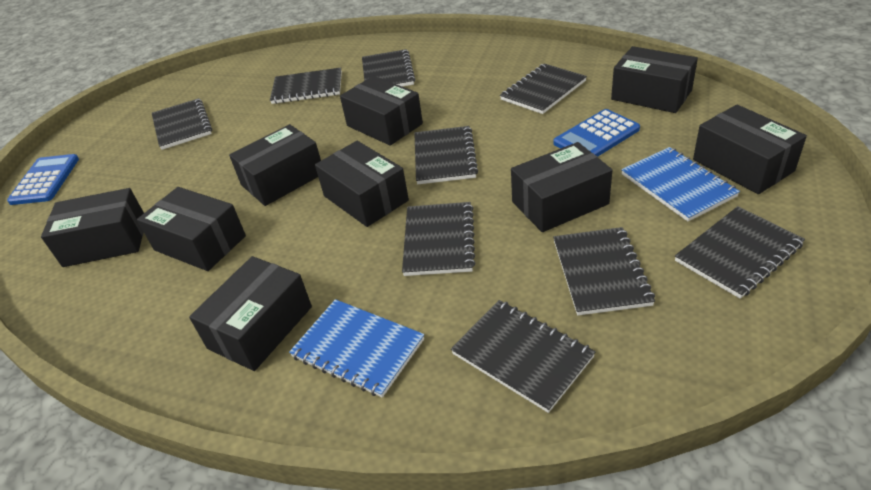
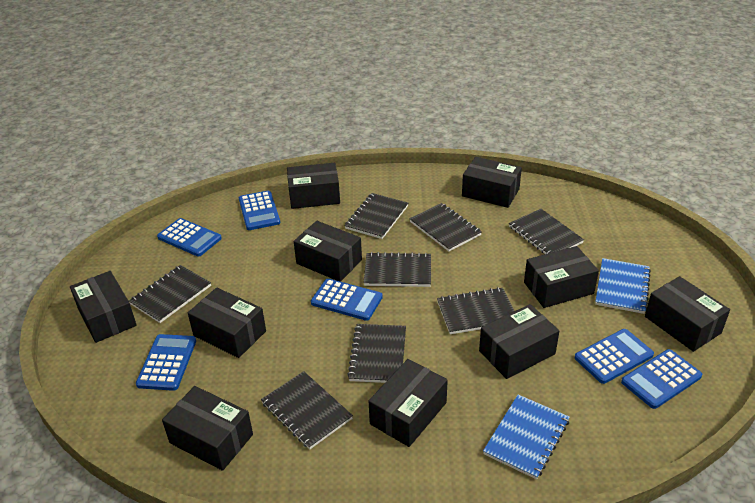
black box: [41,188,144,267] [137,187,246,271] [189,256,312,371] [229,124,321,206] [315,141,409,227] [340,76,423,146] [511,142,612,232] [611,46,698,113] [693,105,807,194] = 9 -> [70,271,137,343] [162,386,253,471] [188,287,266,358] [287,163,340,209] [294,221,362,282] [369,359,448,447] [462,157,522,208] [479,304,559,379] [524,246,599,308] [645,276,730,352] = 10
black notebook: [152,98,212,150] [270,68,342,104] [362,49,415,87] [402,202,475,276] [414,126,478,184] [451,300,595,413] [500,63,587,114] [553,227,655,315] [675,206,805,299] = 9 -> [129,265,211,323] [261,371,353,449] [344,193,408,239] [347,324,406,383] [364,252,431,287] [409,203,482,251] [437,287,514,334] [509,209,584,254] = 8
blue calculator: [7,154,79,205] [553,109,640,157] = 2 -> [136,334,196,391] [157,218,222,257] [239,191,280,230] [311,279,383,321] [575,329,654,384] [621,349,702,409] = 6

